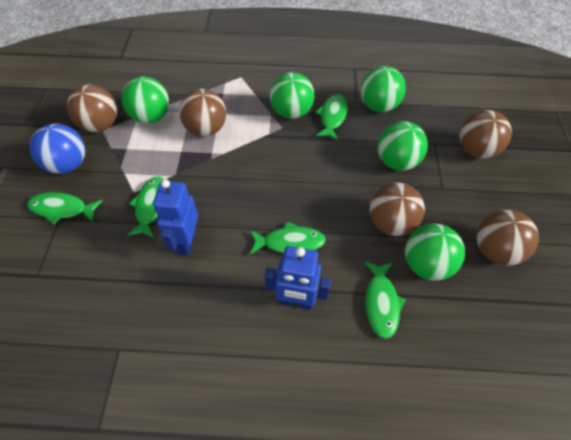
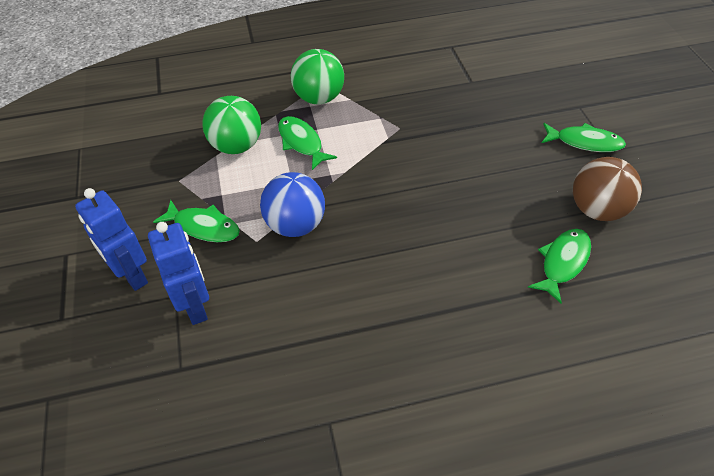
brown ball: [67,85,117,132] [179,89,226,136] [369,182,425,236] [460,110,512,159] [476,210,539,265] = 5 -> [573,157,642,221] = 1
green ball: [121,76,169,124] [270,72,314,119] [361,66,406,112] [378,121,428,171] [405,224,465,281] = 5 -> [202,96,261,154] [291,49,344,104] = 2
green fish: [27,192,103,225] [127,176,164,238] [250,222,326,254] [315,94,348,140] [364,261,406,339] = 5 -> [153,200,240,242] [278,116,337,170] [528,229,591,303] [542,123,626,152] = 4

